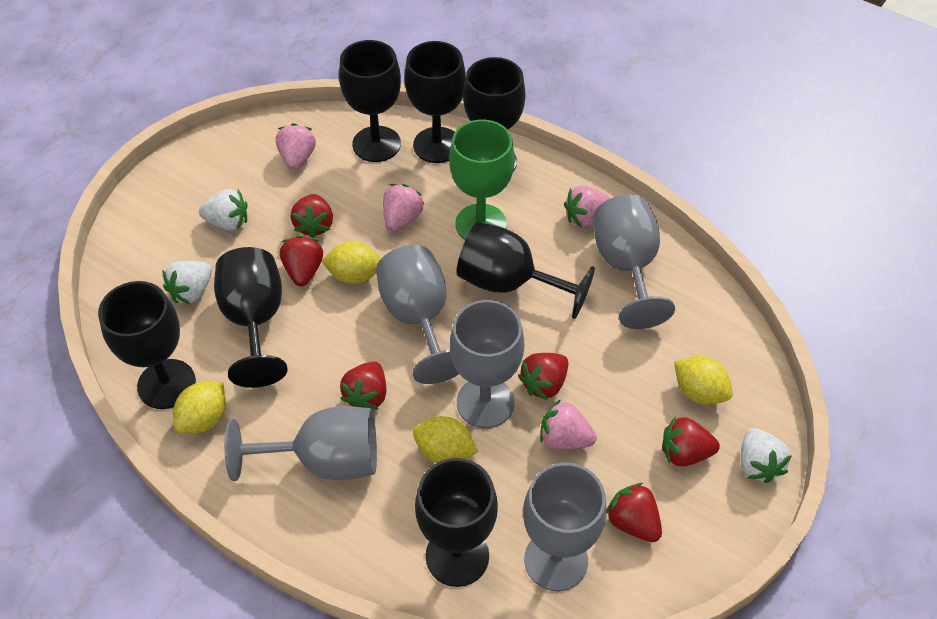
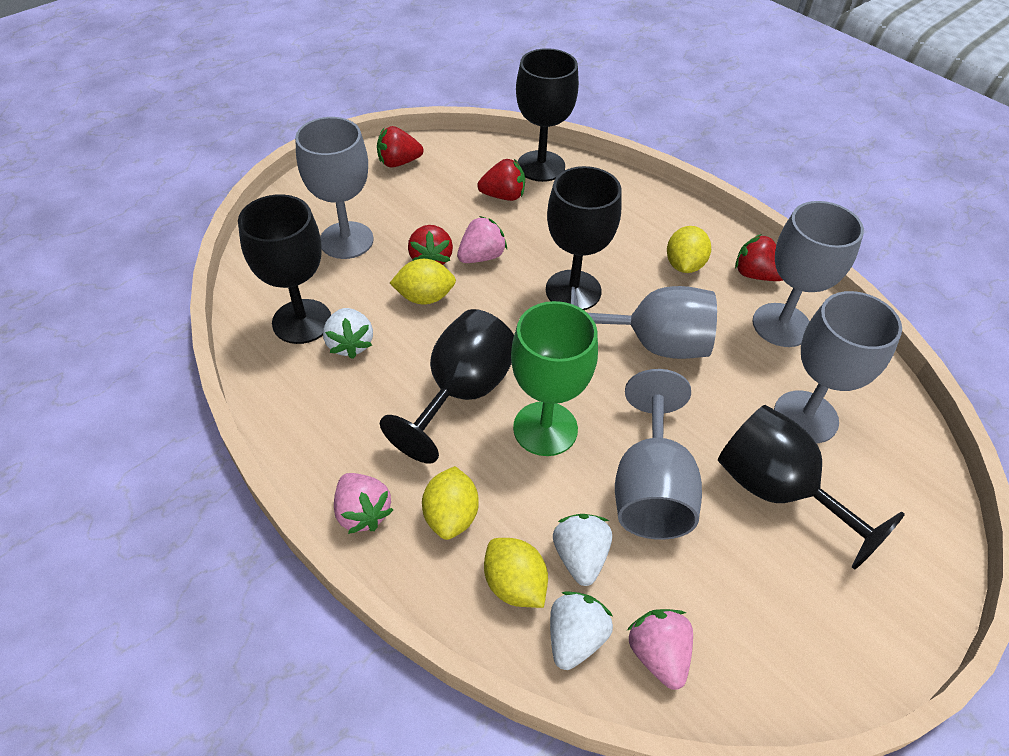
black goblet: [98,281,196,409] [214,247,288,388] [339,40,401,162] [404,41,466,163] [415,458,498,587] [456,222,595,319] [463,57,526,171] = 7 -> [238,194,331,344] [380,309,514,464] [516,48,579,182] [546,166,622,310] [718,405,905,570] = 5
pink strawberry: [276,123,316,171] [383,184,424,232] [540,399,597,449] [564,186,611,227] = 4 -> [334,473,393,534] [457,216,507,263] [627,609,693,690] = 3
red strawberry: [280,236,323,286] [291,194,333,238] [340,362,386,410] [518,353,568,400] [606,483,662,542] [662,416,720,466] = 6 -> [377,126,423,167] [408,225,453,265] [477,159,525,201] [735,234,783,281] = 4

